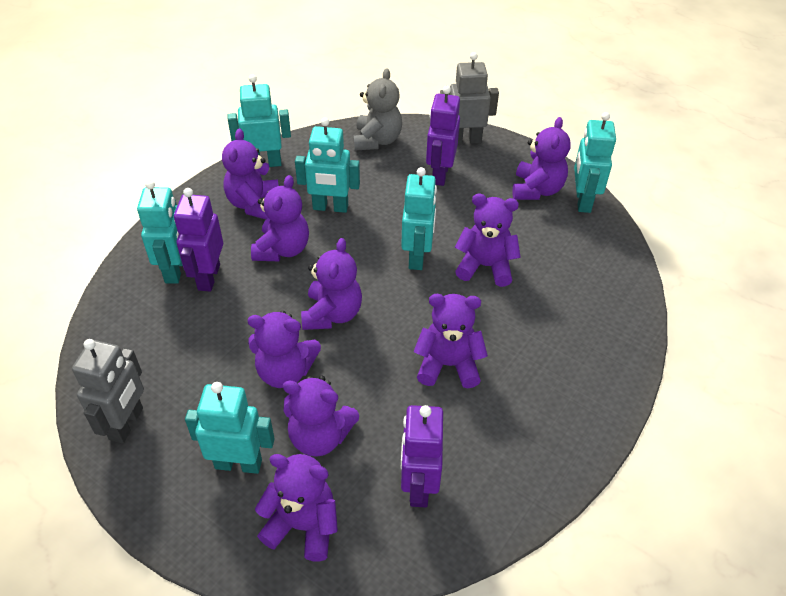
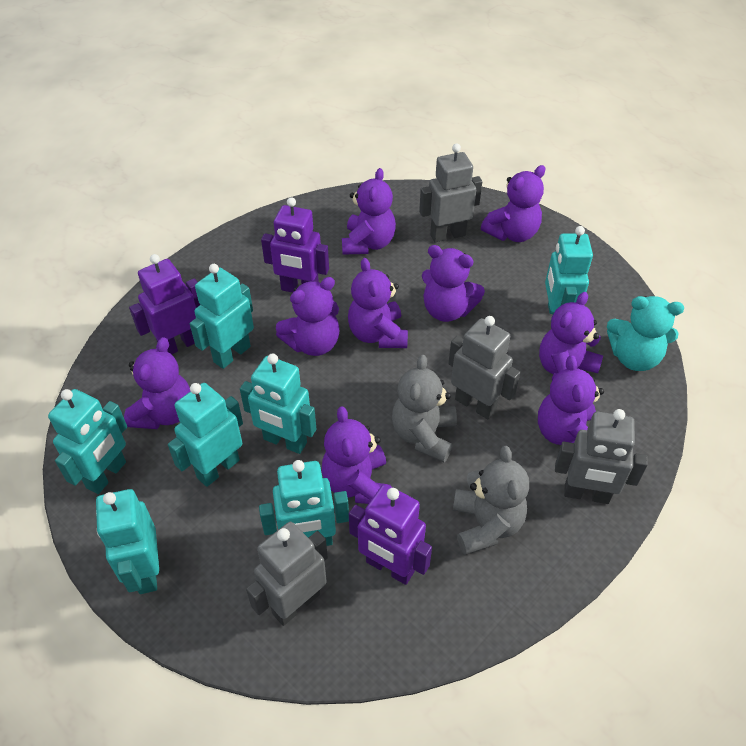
grey robot: [72,339,144,443] [440,52,499,144] = 2 -> [246,522,328,626] [419,143,482,243] [448,316,520,419] [555,409,648,504] = 4
grey teddy bear: [353,68,402,150] = 1 -> [392,355,457,462] [453,446,529,555] = 2
turquoise robot: [137,180,183,283] [185,382,275,474] [227,74,291,167] [295,117,360,213] [401,167,437,270] [574,112,616,213] = 6 -> [48,389,127,494] [96,489,159,594] [168,383,243,487] [190,264,254,369] [240,353,316,454] [259,460,349,546] [545,226,593,316] = 7
turquoise teddy bear: none = 0 -> [607,296,684,371] = 1

